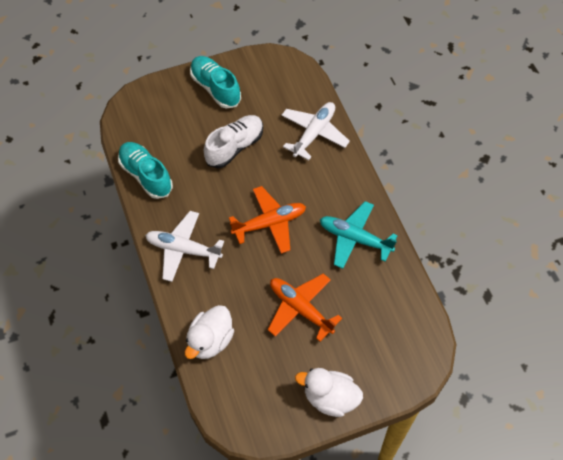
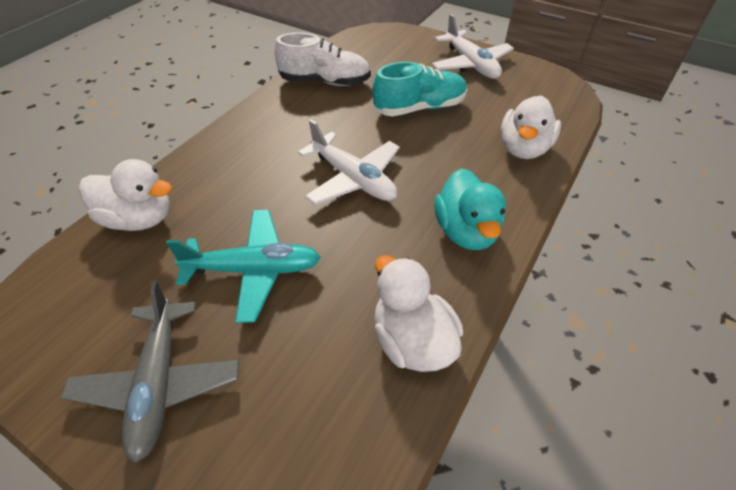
grey plane: none = 0 -> [61,281,239,463] = 1
orange plane: [229,186,306,254] [268,274,342,342] = 2 -> none = 0
turquoise duck: none = 0 -> [434,168,506,250] = 1
turquoise shoe: [118,142,173,199] [190,56,241,109] = 2 -> [372,62,467,116] = 1
white duck: [185,305,234,359] [295,368,363,417] = 2 -> [79,159,172,231] [374,255,463,372] [501,95,561,159] = 3

